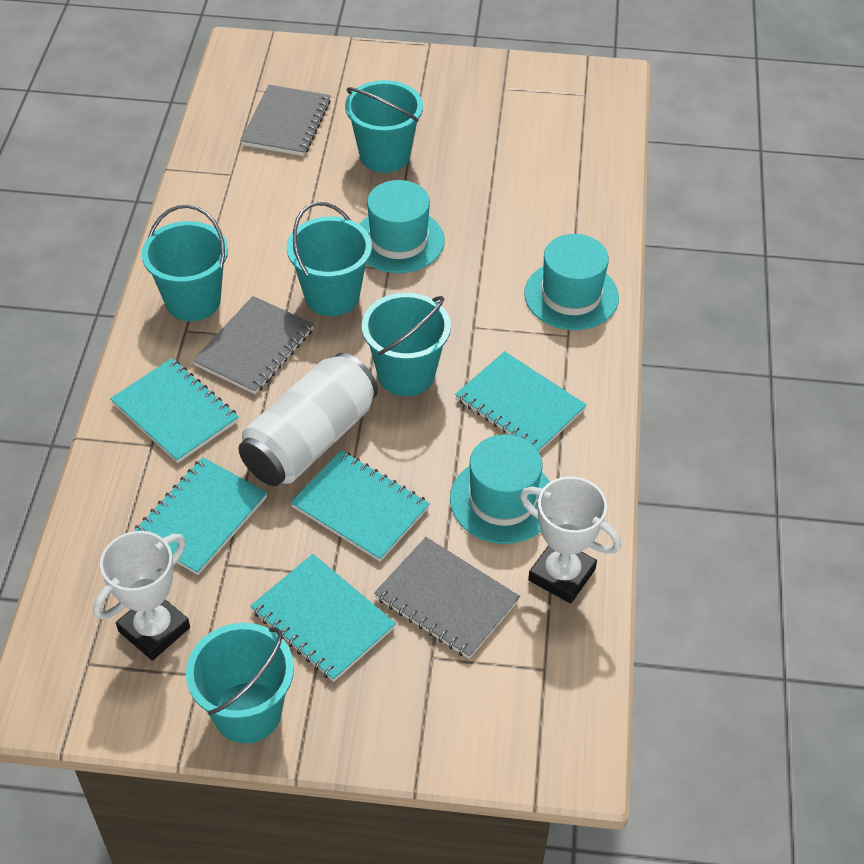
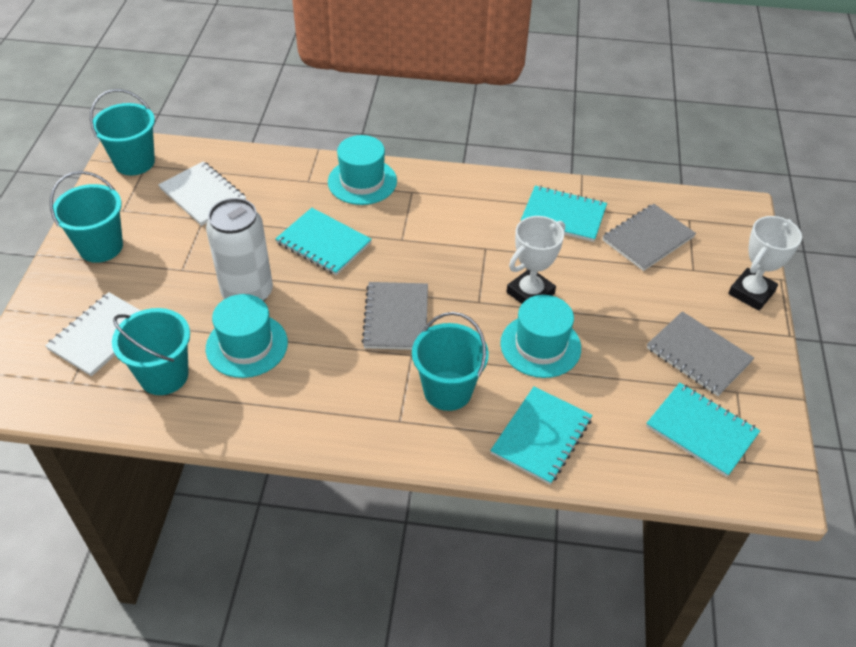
turquoise bucket: [141,204,228,321] [186,623,294,743] [287,202,372,316] [345,80,423,173] [362,293,451,396] = 5 -> [50,171,123,263] [90,89,155,175] [112,308,190,395] [412,312,489,411] = 4
turquoise notebook: [110,358,239,463] [134,457,267,575] [250,554,396,682] [290,450,430,562] [455,351,587,452] = 5 -> [275,208,372,275] [490,387,592,485] [521,186,607,242] [646,383,760,477] = 4
white notebook: none = 0 -> [45,292,141,377] [158,161,246,226] = 2

